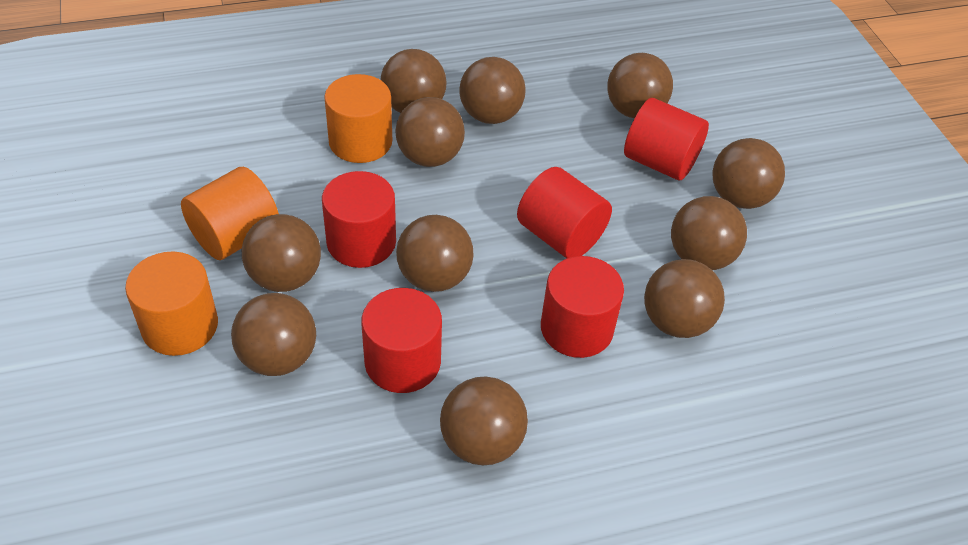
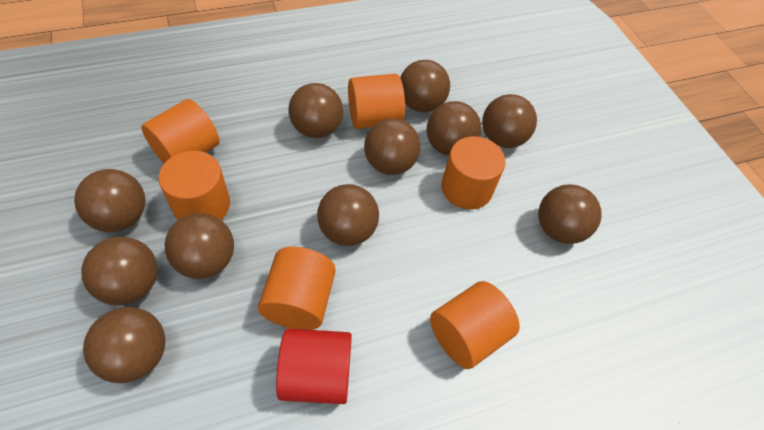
orange cylinder: [125,252,218,356] [181,167,279,260] [324,74,392,163] = 3 -> [141,99,220,163] [159,151,230,220] [258,247,336,330] [348,74,405,129] [430,281,520,369] [441,136,506,209] = 6
red cylinder: [322,171,396,268] [361,288,442,393] [517,167,612,258] [541,256,624,358] [624,98,709,180] = 5 -> [276,328,352,404] = 1

